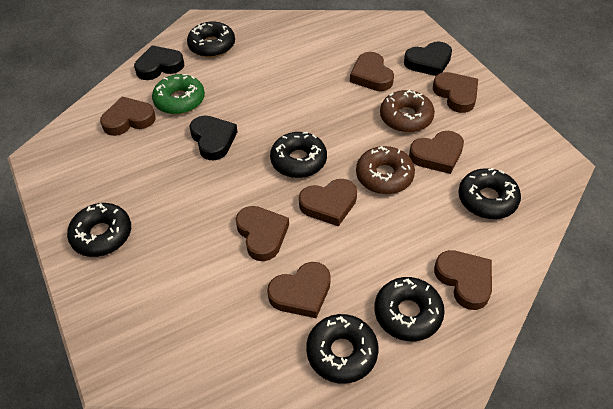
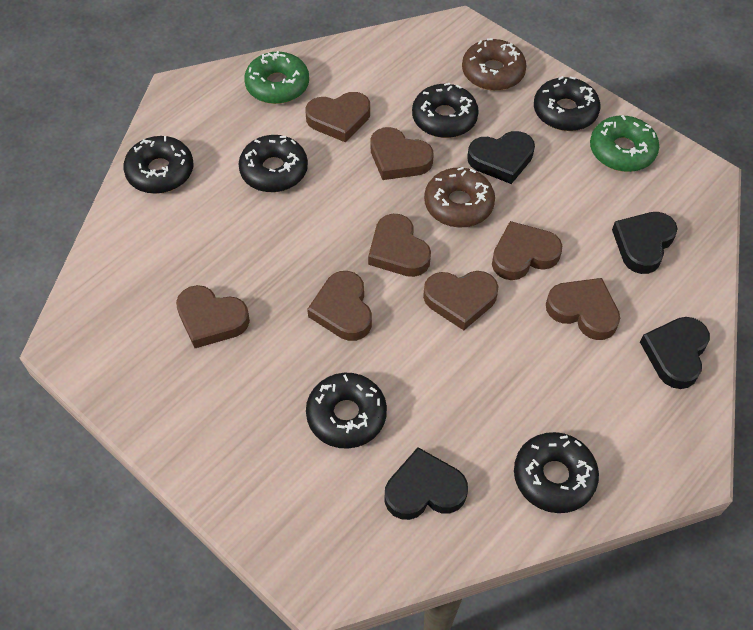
black heart: [134,45,184,80] [190,116,238,160] [404,41,452,76] = 3 -> [385,447,468,520] [467,131,535,184] [612,212,678,274] [640,317,710,389] = 4
green donut: [152,74,205,115] = 1 -> [244,51,309,104] [590,115,659,172] = 2

